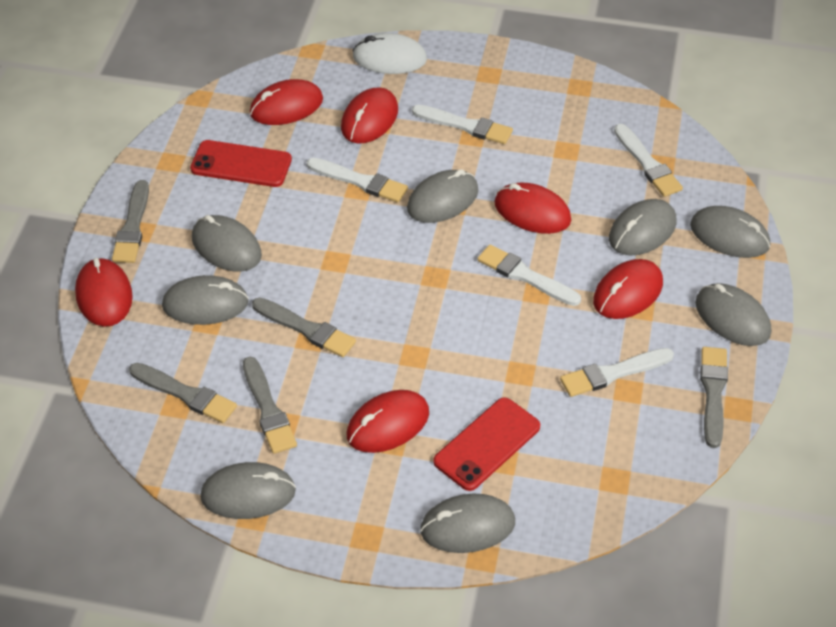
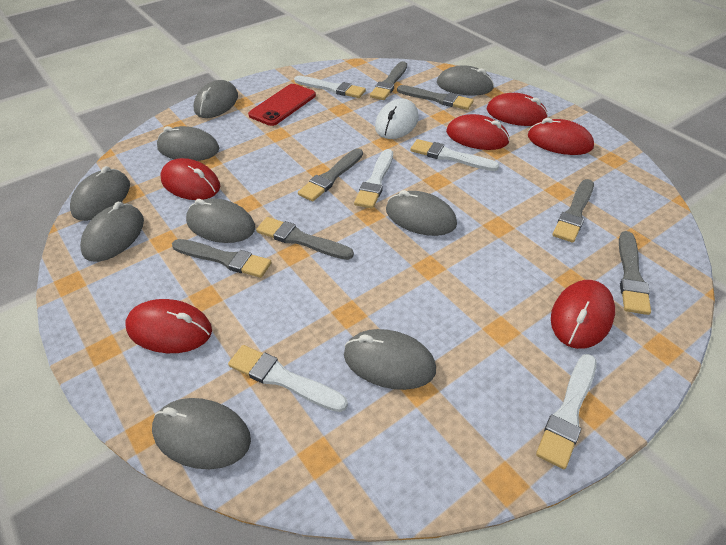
grey brush: [112,180,149,263] [129,363,237,423] [243,357,297,454] [252,297,356,357] [700,347,728,448] = 5 -> [172,239,272,278] [256,217,354,260] [298,148,363,201] [370,61,407,100] [397,85,474,110] [553,179,594,243] [619,231,651,315] = 7
grey mouse: [162,275,249,325] [192,215,262,272] [200,462,296,519] [407,169,479,223] [420,494,515,553] [609,199,676,255] [690,206,770,258] [695,283,771,346] = 8 -> [70,166,130,221] [80,202,144,262] [152,398,251,469] [157,126,219,161] [186,198,255,243] [193,80,238,118] [344,329,436,390] [386,190,457,236] [437,65,494,95] = 9
red phone: [190,140,292,187] [433,397,540,491] = 2 -> [248,84,316,126] = 1

